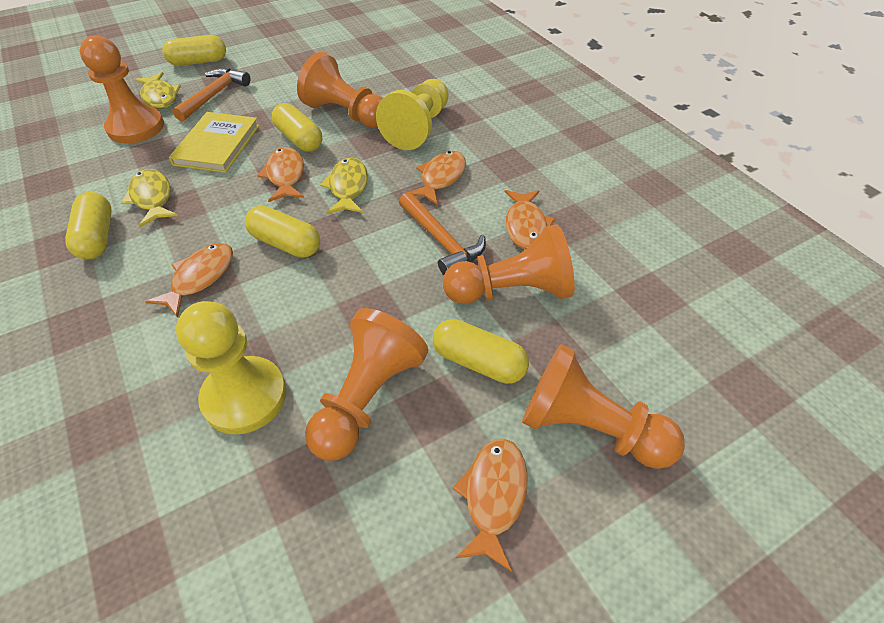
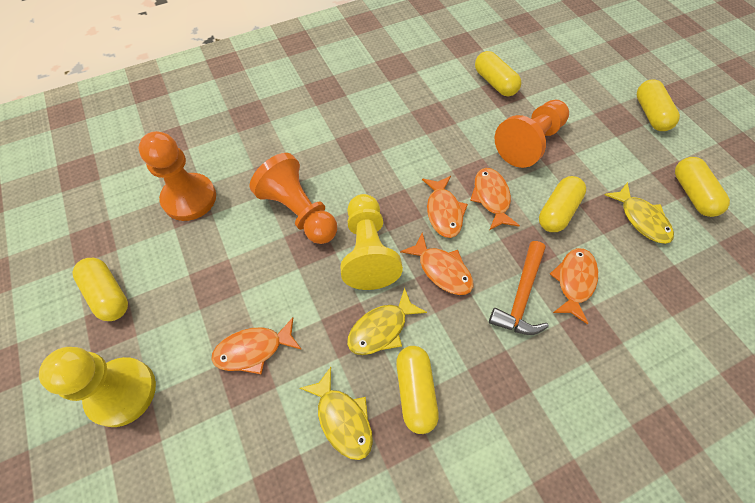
orange hammer: [172,68,251,121] [399,192,486,275] = 2 -> [489,241,549,335] = 1
orange pawn: [80,36,164,144] [297,52,383,128] [305,308,428,461] [443,224,575,304] [522,344,685,469] = 5 -> [139,131,216,221] [250,153,337,244] [495,100,569,168] = 3
yellow book: [169,112,259,173] = 1 -> none = 0
yellow capsule: [65,192,112,260] [162,35,226,66] [245,205,320,258] [272,103,322,152] [433,319,529,384] = 5 -> [72,258,128,321] [396,346,439,434] [475,51,521,96] [539,176,586,232] [637,79,680,131] [675,157,730,217] = 6

